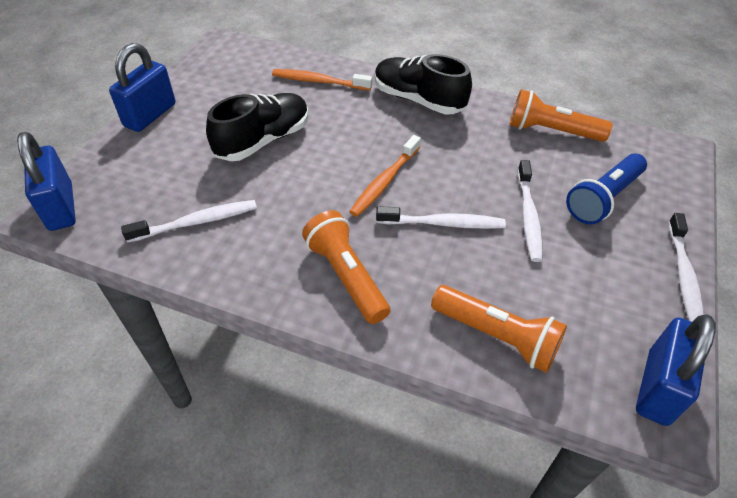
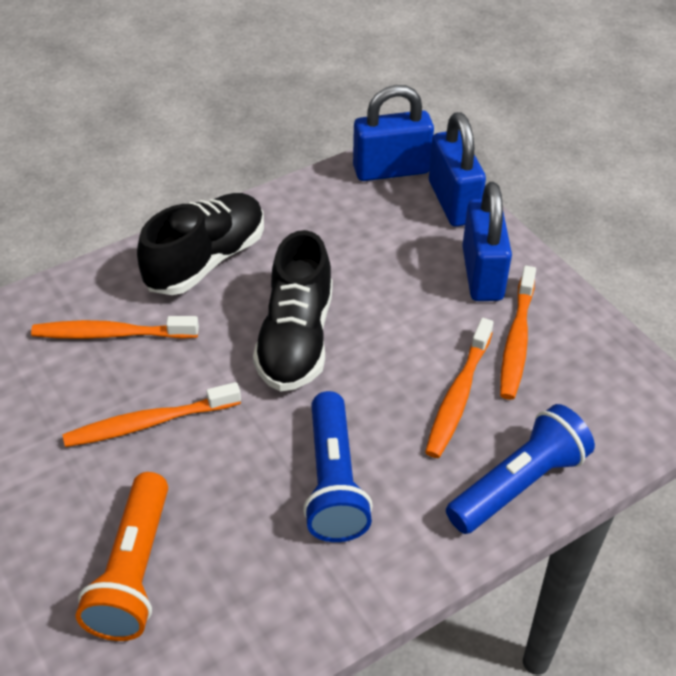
blue flashlight: [566,153,647,224] = 1 -> [303,391,373,542] [446,404,595,534] = 2
orange flashlight: [302,210,390,324] [431,285,567,373] [510,89,612,142] = 3 -> [76,472,168,641] = 1
orange toothbrush: [272,69,372,91] [349,135,421,217] = 2 -> [31,316,199,339] [63,382,241,447] [425,318,494,458] [500,266,536,400] = 4
white toothbrush: [121,200,257,243] [376,206,506,229] [518,160,543,262] [668,213,704,322] = 4 -> none = 0

